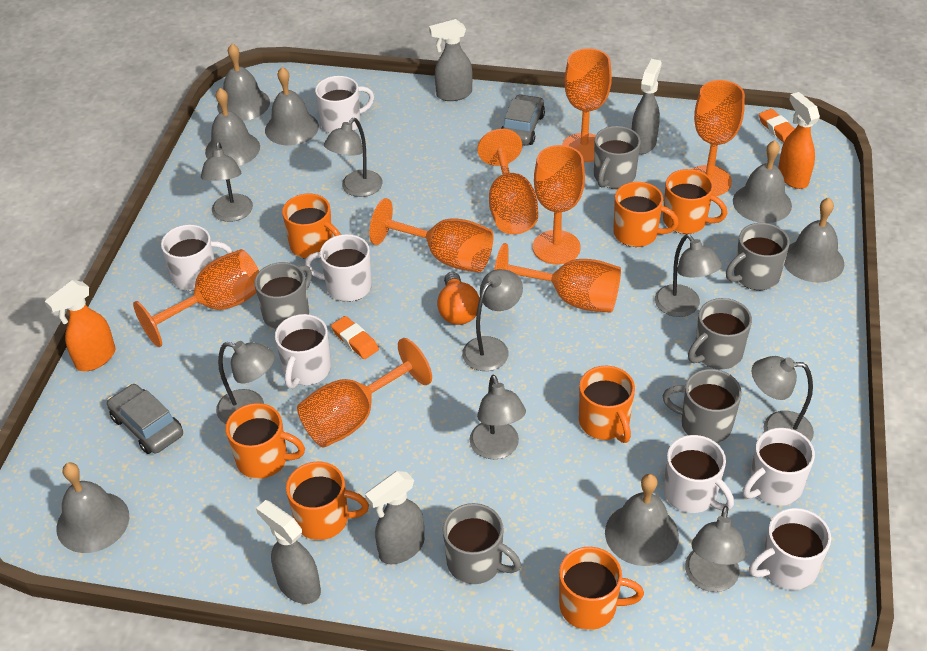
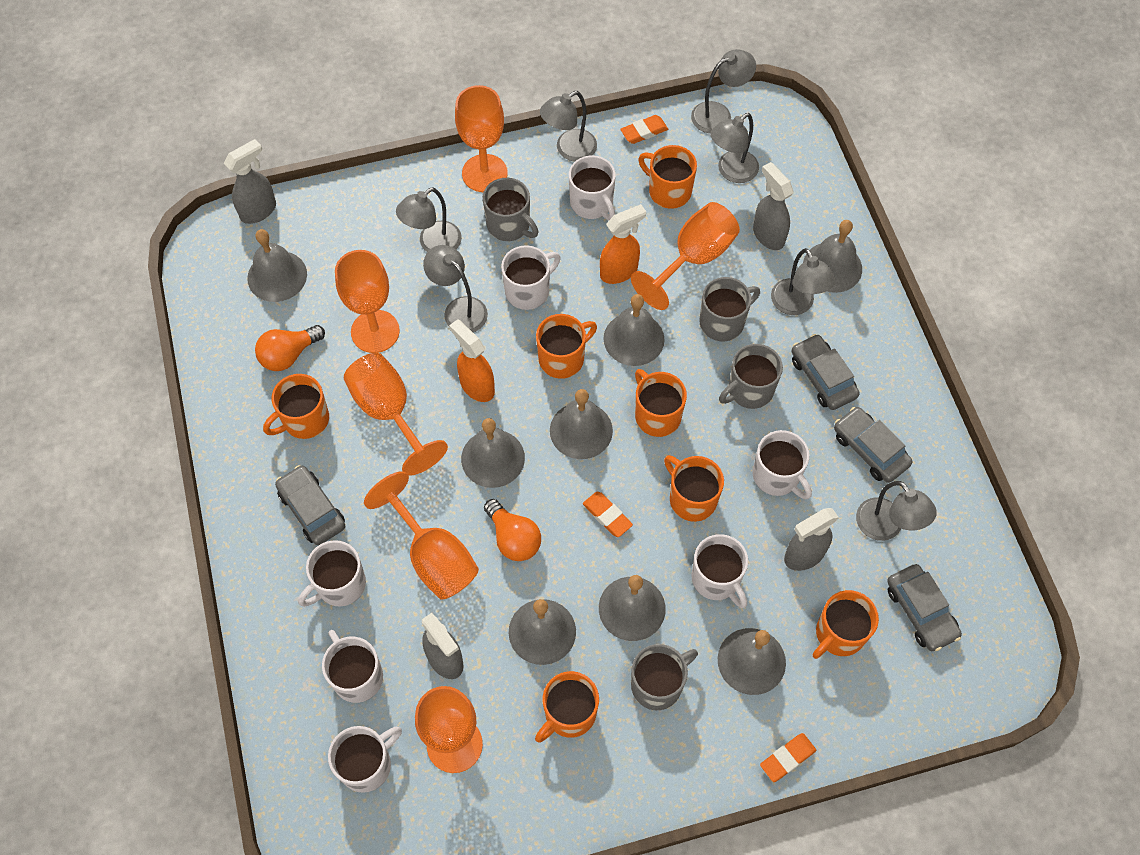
grey bell: [57,462,129,553] [205,88,260,166] [217,44,270,121] [265,67,319,146] [605,474,679,566] [733,140,792,223] [784,198,844,283] = 7 -> [247,229,307,302] [461,418,525,488] [509,599,576,665] [550,389,613,459] [599,575,666,641] [603,294,665,366] [718,628,786,695] [803,220,862,293] = 8
grey car: [107,384,183,454] [501,94,545,146] = 2 -> [275,465,345,545] [792,334,860,410] [834,407,913,483] [887,564,962,651] = 4
grey lamp: [201,142,253,222] [216,341,275,424] [324,118,383,197] [462,269,523,371] [469,375,526,460] [655,234,722,317] [685,506,746,592] [752,356,814,442] = 8 -> [396,187,462,252] [423,245,488,332] [540,91,597,162] [691,49,756,133] [710,113,759,183] [771,248,835,315] [856,481,937,541] = 7
grey mug: [254,262,312,330] [443,503,521,584] [594,126,641,189] [663,369,742,443] [688,298,752,369] [726,223,790,290] = 6 -> [483,178,538,241] [631,644,698,710] [700,277,760,341] [719,344,783,409] = 4
orange eraser: [331,316,379,359] [759,109,795,143] = 2 -> [583,492,633,537] [620,115,668,144] [760,733,816,782] = 3
orange goblet: [133,249,259,347] [297,338,432,448] [369,198,493,272] [477,129,538,234] [494,243,621,313] [533,145,585,264] [562,48,612,162] [692,80,745,196] = 8 -> [335,250,400,353] [344,353,448,476] [364,471,479,599] [415,686,483,773] [455,85,508,192] [631,202,740,310] = 6
orange light bulb: [437,272,479,325] = 1 -> [255,325,325,371] [484,499,541,561] = 2

